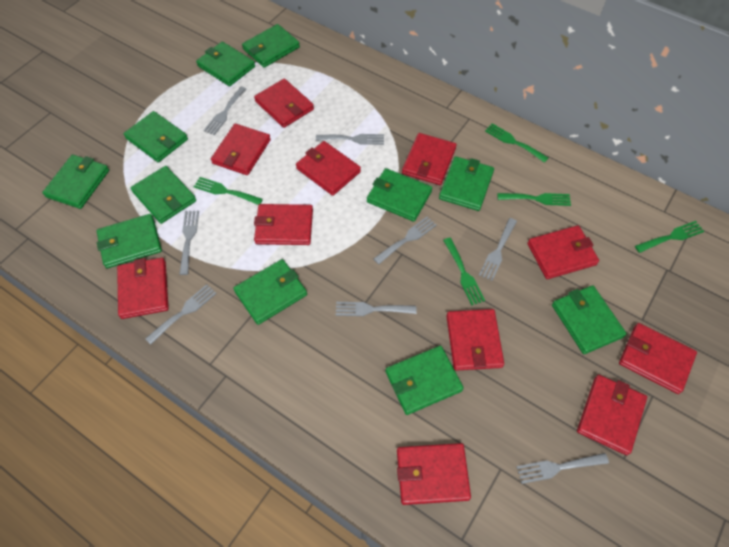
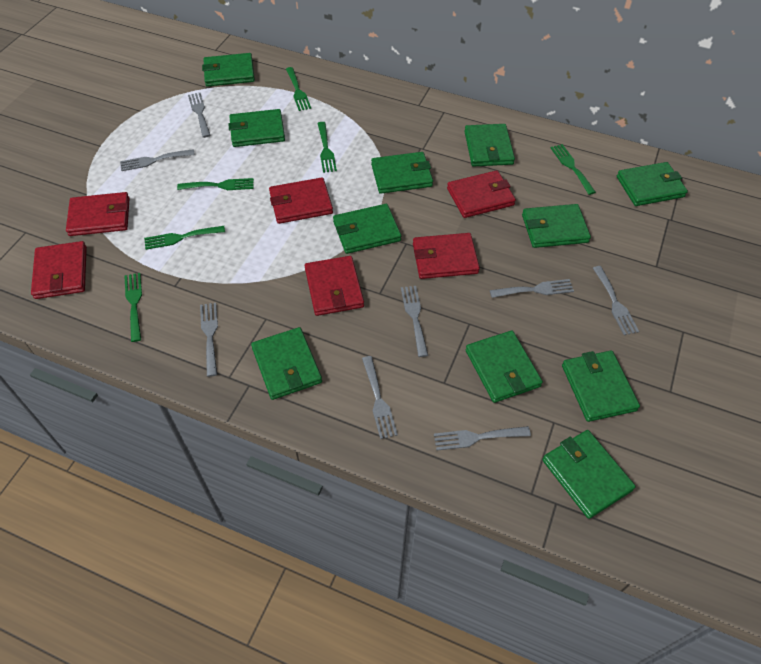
green fork: [194,177,263,205] [443,238,485,305] [485,123,548,163] [497,193,571,206] [635,221,704,253] = 5 -> [124,273,142,342] [144,226,225,250] [177,178,254,190] [286,67,311,111] [318,122,337,173] [550,144,596,195] = 6
red wallet: [117,258,169,319] [211,124,271,175] [254,79,314,128] [254,204,313,245] [296,141,361,196] [397,443,471,505] [402,133,457,185] [446,309,504,371] [527,225,599,279] [577,375,647,455] [619,323,697,394] = 11 -> [31,241,87,299] [66,192,130,236] [269,177,333,224] [305,256,364,316] [413,233,480,279] [447,170,516,218] = 6

